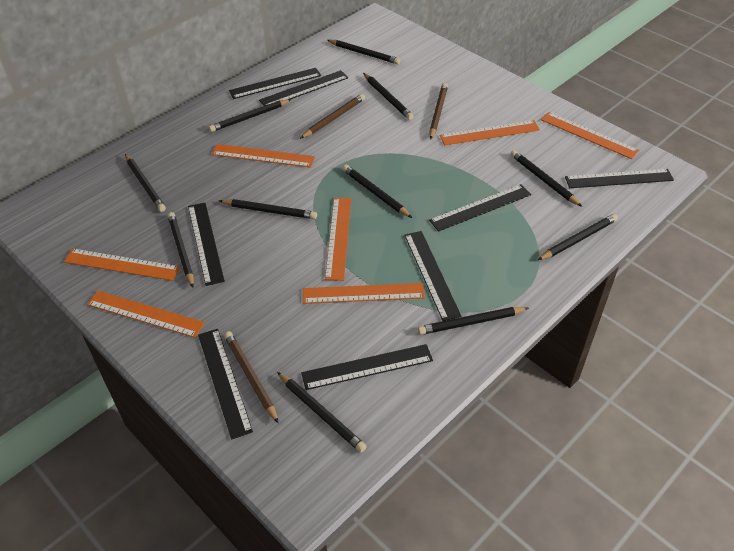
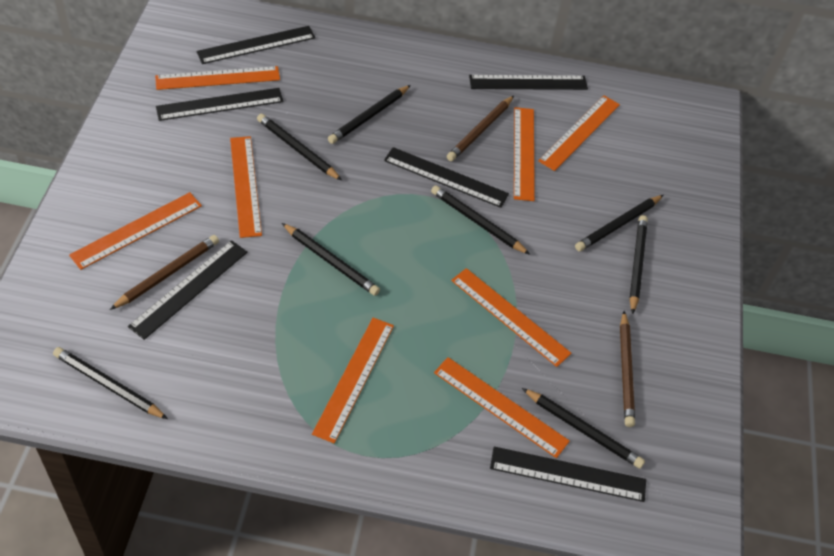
black pencil: [125,154,166,212] [167,212,194,288] [209,99,292,132] [219,199,317,219] [277,372,367,453] [327,40,400,65] [342,165,412,218] [363,73,414,120] [418,307,529,335] [510,150,582,207] [538,214,618,260] = 11 -> [53,347,168,419] [257,114,342,181] [282,223,380,296] [328,85,411,144] [431,185,530,255] [522,388,645,469] [575,195,663,251] [629,215,648,314] = 8
black ruler: [188,203,225,286] [198,329,253,439] [229,68,321,99] [259,70,348,106] [301,344,433,390] [404,231,461,321] [429,184,531,232] [565,169,674,188] = 8 -> [128,240,247,340] [156,88,284,121] [196,26,315,64] [384,147,509,208] [469,75,588,90] [490,446,646,502] = 6
orange ruler: [64,248,180,281] [87,290,205,338] [212,144,315,168] [303,283,425,304] [325,197,351,281] [440,120,540,145] [541,112,639,159] = 7 -> [69,192,202,270] [155,66,280,90] [230,136,262,238] [312,318,394,444] [434,357,570,458] [451,268,571,367] [514,107,535,201] [538,96,620,171] = 8

